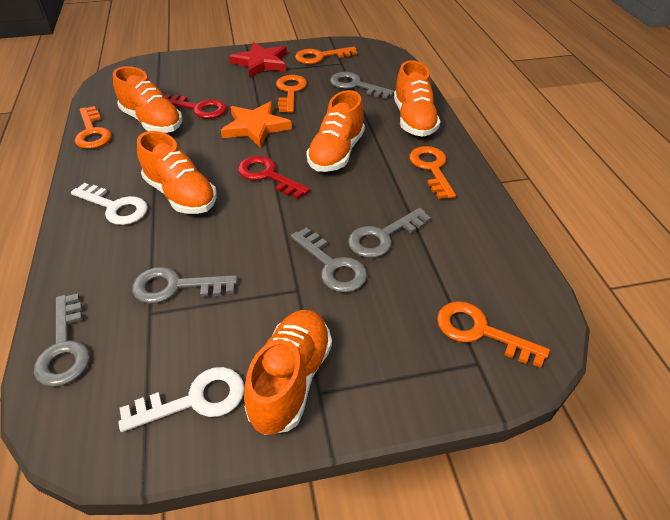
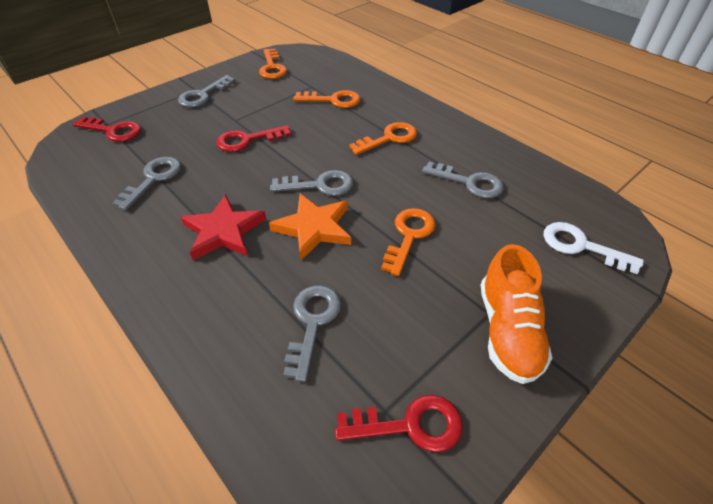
orange key: [75,106,112,149] [276,75,307,113] [295,47,357,64] [409,146,456,199] [437,301,550,368] = 5 -> [259,49,287,79] [293,90,361,108] [349,122,417,155] [381,208,436,276] = 4
orange shoe: [113,66,182,133] [137,131,217,214] [244,310,332,435] [306,90,365,172] [394,60,441,137] = 5 -> [481,244,552,384] = 1
red key: [164,94,227,119] [238,156,310,199] = 2 -> [73,117,141,142] [217,125,291,152] [335,395,463,453] = 3
white key: [71,183,148,225] [118,367,245,432] = 2 -> [544,222,644,274] = 1

